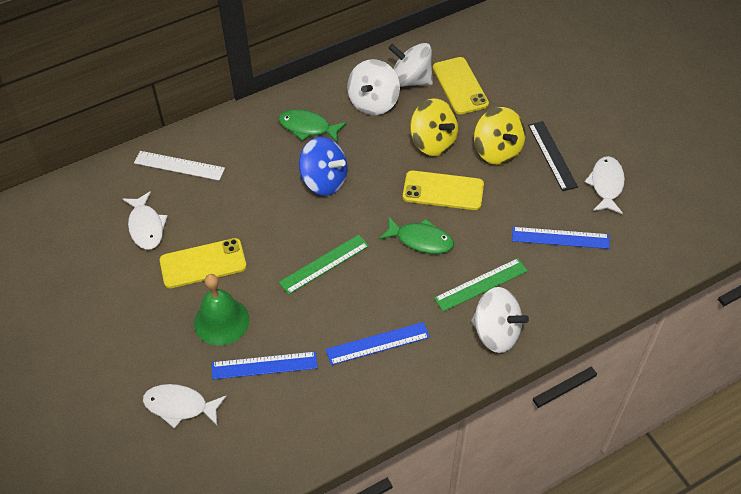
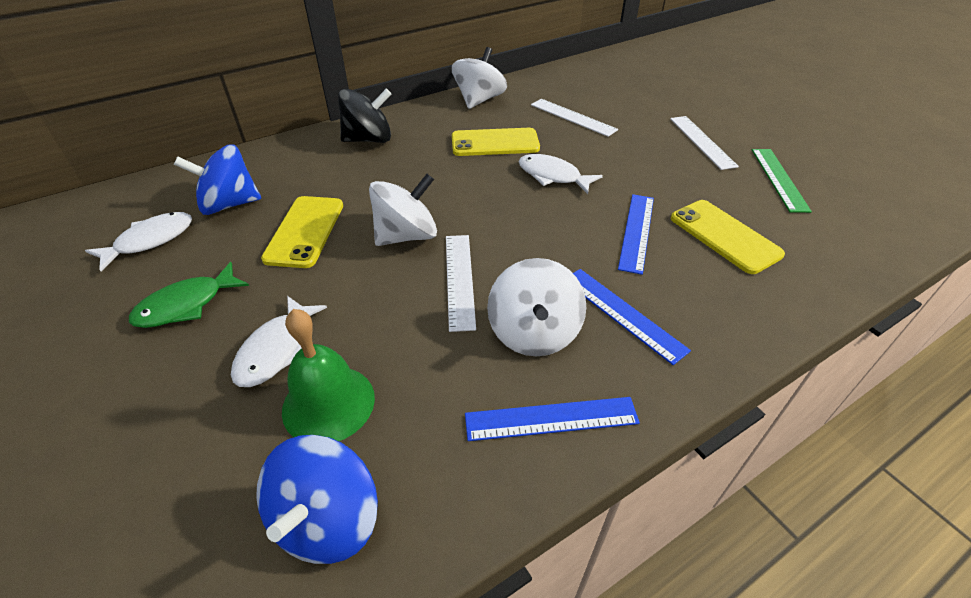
black ruler: [528,121,578,191] = 1 -> none = 0
black spinning top: none = 0 -> [338,88,391,143] = 1
blue spinning top: [299,137,347,196] = 1 -> [174,145,261,215] [256,435,378,564] = 2
green fish: [278,109,347,142] [379,216,454,254] = 2 -> [129,262,249,328] = 1
green ruler: [279,235,369,295] [434,258,528,312] = 2 -> [752,149,812,213] = 1
white ruler: [134,151,225,181] = 1 -> [446,235,476,332] [531,99,618,137] [670,116,739,170] = 3
yellow spinning top: [410,99,458,156] [474,107,525,165] = 2 -> none = 0

